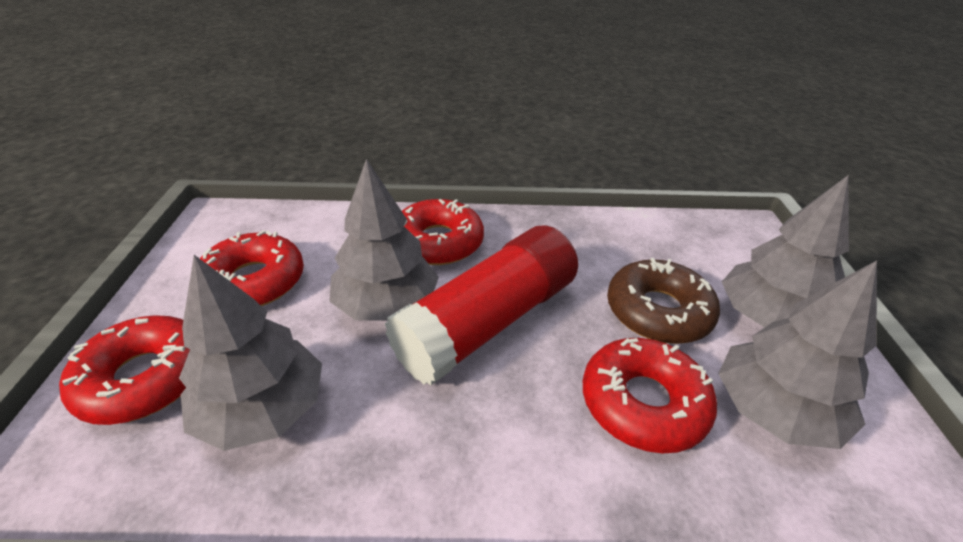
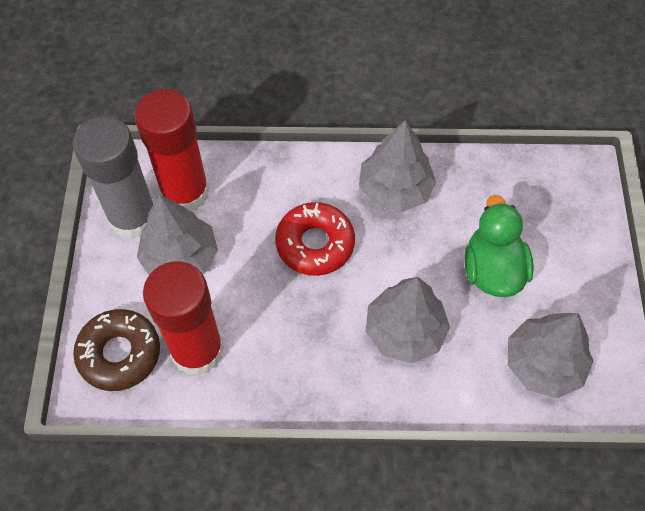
green duck: none = 0 -> [465,195,534,297] = 1
grey glue stick: none = 0 -> [73,116,154,239] = 1
red donut: [59,316,190,425] [200,230,304,306] [402,199,484,265] [583,338,717,454] = 4 -> [275,202,355,276] = 1
red glue stick: [385,226,578,385] = 1 -> [135,89,210,211] [143,261,224,376] = 2

